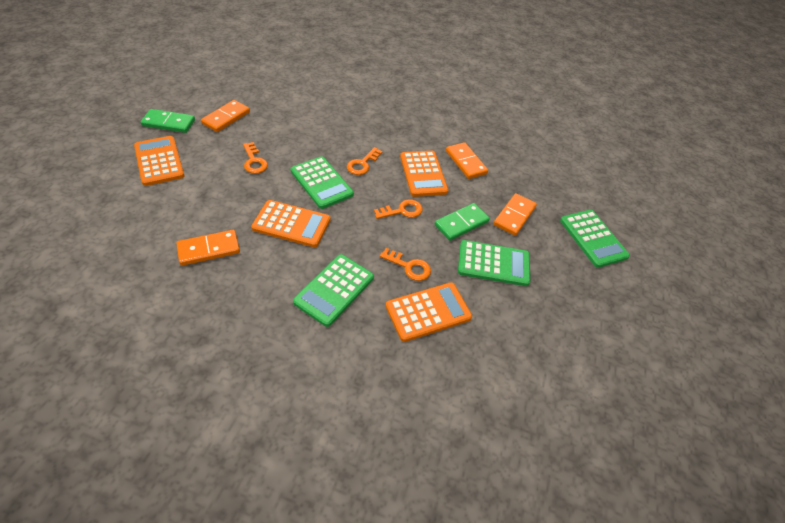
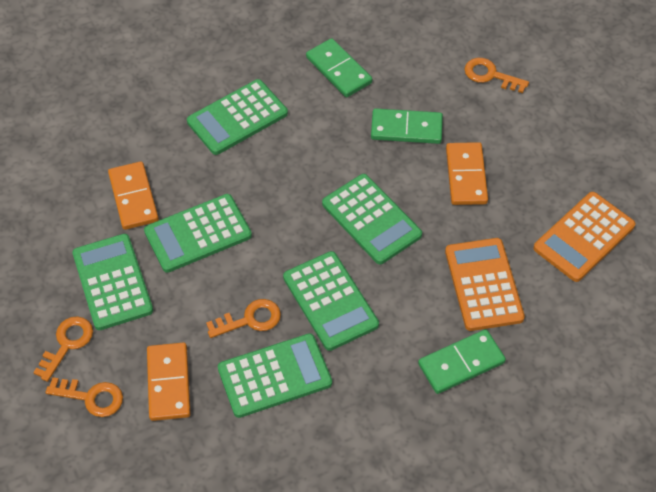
green calculator: [291,156,354,209] [293,254,374,327] [458,240,530,286] [560,210,630,268] = 4 -> [72,234,153,330] [144,194,252,273] [187,79,288,155] [218,333,332,418] [283,251,379,351] [322,174,422,264] = 6
green domino: [141,109,195,133] [435,203,490,241] = 2 -> [306,38,372,97] [371,108,443,144] [418,329,506,394] = 3
orange calculator: [134,136,184,186] [251,200,330,247] [386,282,472,342] [400,151,448,197] = 4 -> [445,238,525,331] [533,192,636,282] = 2
orange domino: [176,230,240,266] [201,100,250,132] [446,142,488,179] [493,193,537,236] = 4 -> [108,161,159,230] [147,343,191,421] [446,142,488,205] = 3

